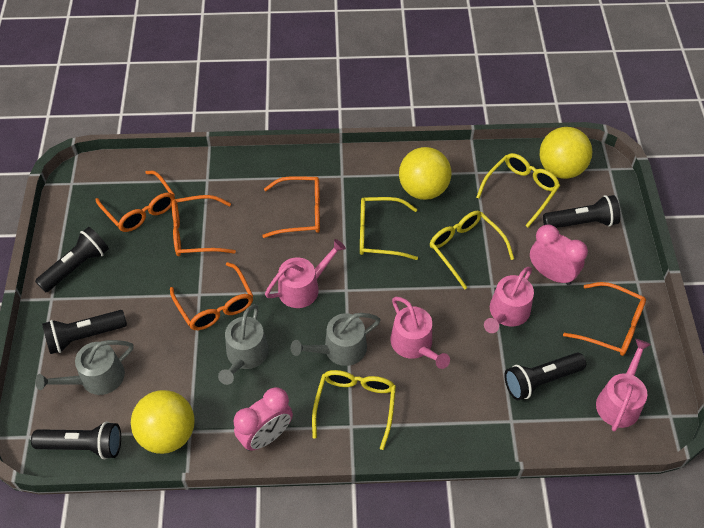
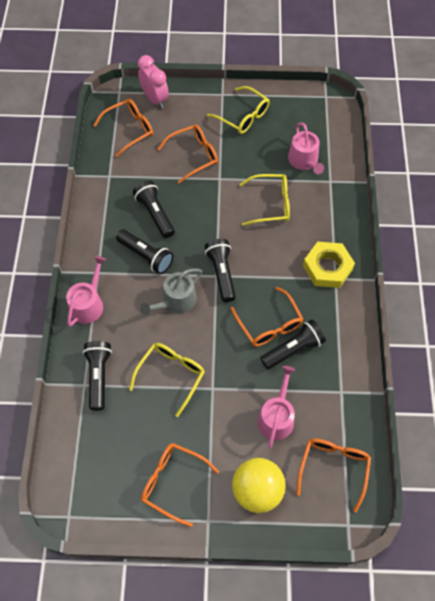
grey watering can: [35,340,133,395] [218,304,269,385] [291,313,380,366] = 3 -> [140,269,202,315] = 1
pink clock: [233,387,293,451] [530,225,588,285] = 2 -> [138,55,169,109] = 1
pink watering can: [265,239,346,308] [390,297,450,369] [484,267,534,333] [596,339,651,431] = 4 -> [66,256,107,327] [258,366,295,448] [288,123,324,174] = 3
yellow ball: [131,390,195,454] [399,147,451,200] [540,127,592,179] = 3 -> [232,458,286,513] = 1
yellow glasses: [312,370,396,450] [360,197,418,260] [430,211,514,290] [476,153,560,227] = 4 -> [129,343,205,417] [207,86,269,134] [239,174,290,226] = 3
yellow nut: none = 0 -> [303,242,355,288] = 1

